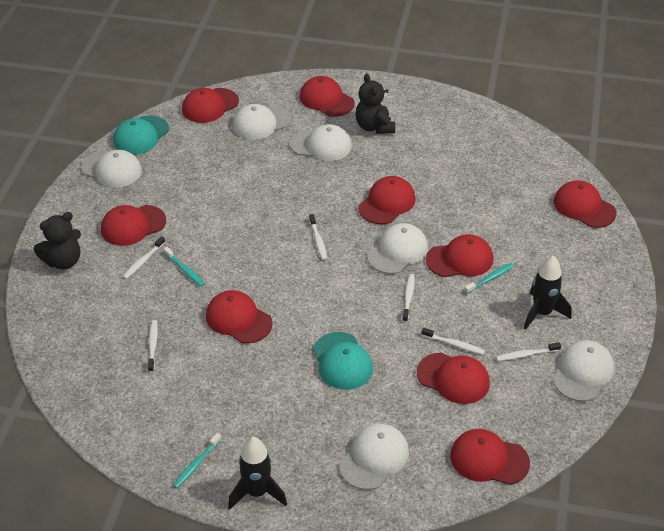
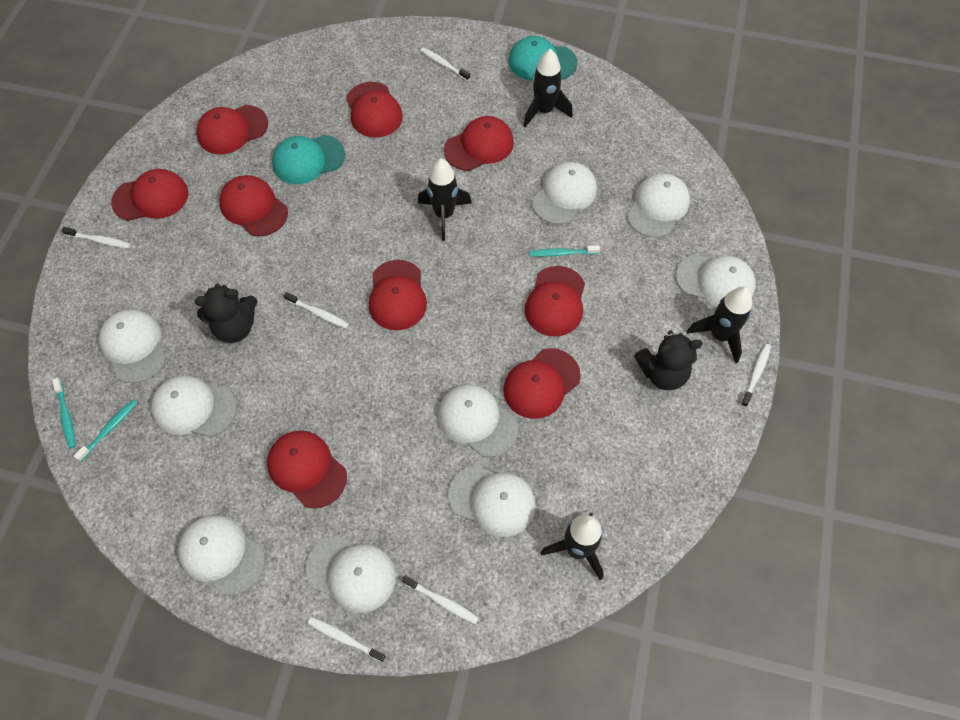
black rocket: [228,437,287,509] [524,256,572,330] = 2 -> [418,158,472,241] [523,49,573,127] [541,513,604,580] [687,287,752,364] = 4
white cap: [81,150,142,188] [233,104,292,140] [290,124,352,161] [339,424,409,490] [367,223,428,274] [553,340,614,402] = 6 -> [99,309,167,383] [151,376,237,437] [178,515,265,596] [305,535,396,613] [438,385,518,457] [448,465,535,537] [532,162,597,225] [627,173,690,238] [676,254,756,307] = 9

